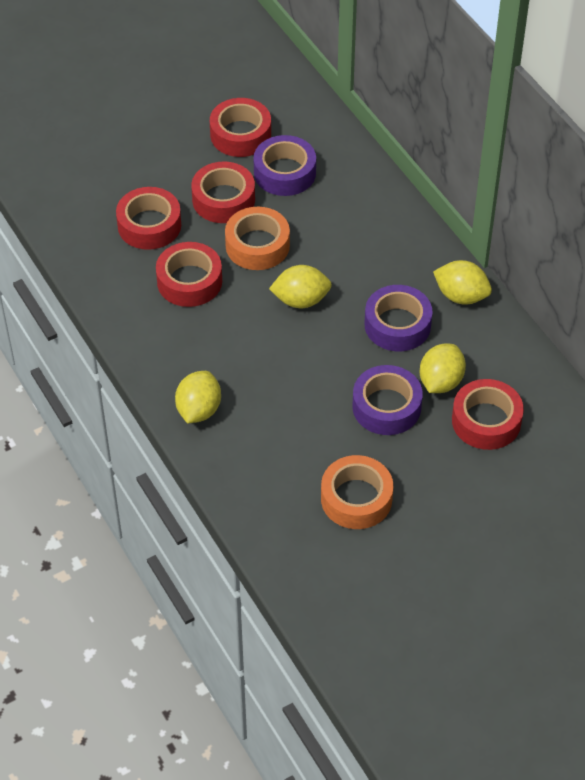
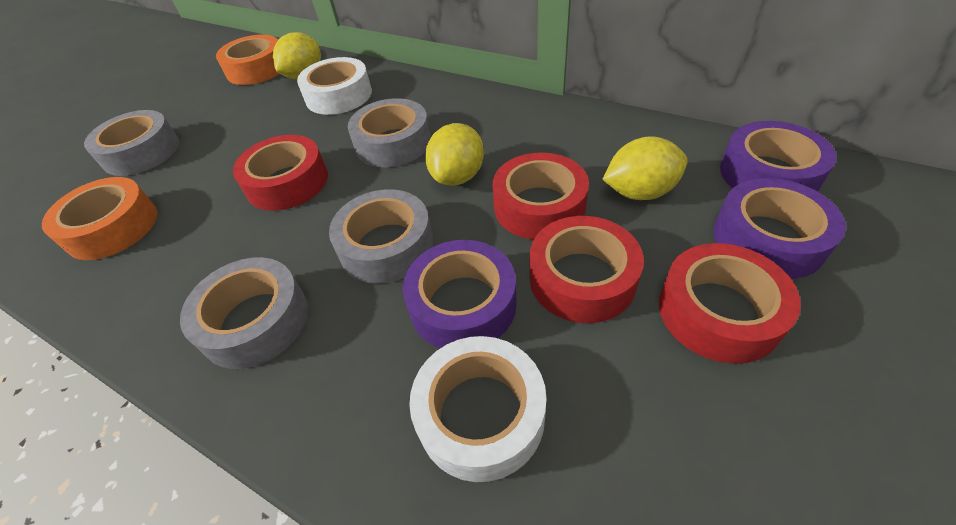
grey tape: none = 0 -> [84,110,179,176] [180,257,308,369] [329,189,434,283] [348,98,431,167] = 4
red tape: [116,187,181,250] [156,242,222,307] [191,162,255,223] [210,98,271,157] [452,379,524,450] = 5 -> [233,135,328,211] [493,152,589,240] [530,216,644,323] [659,243,801,364] = 4
white tape: none = 0 -> [297,57,372,115] [409,336,547,482] = 2
yellow lemon: [175,371,221,424] [269,265,332,308] [420,343,466,393] [433,260,492,304] = 4 -> [273,32,321,79] [425,123,484,186] [602,136,688,200] = 3

